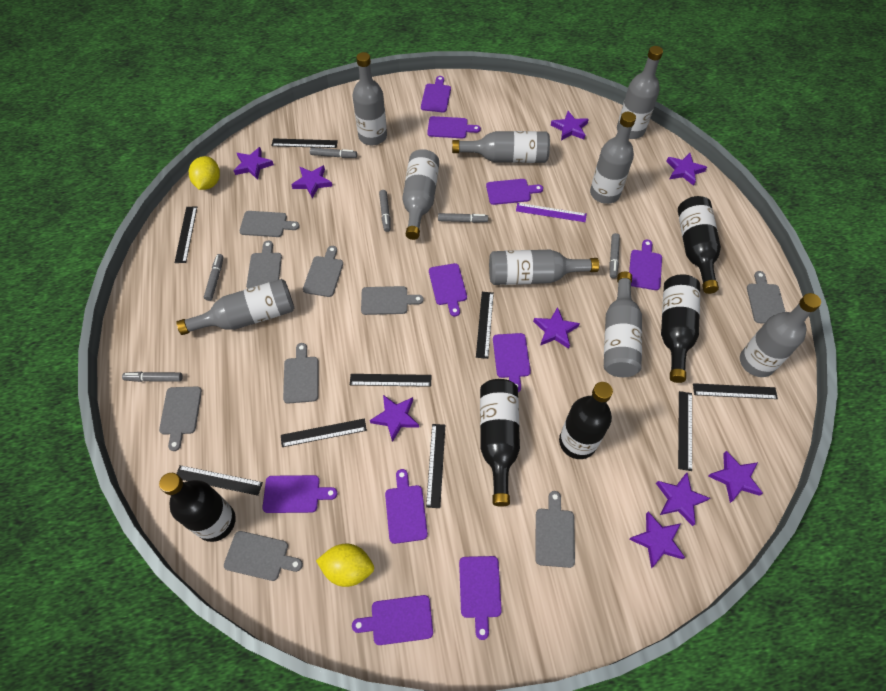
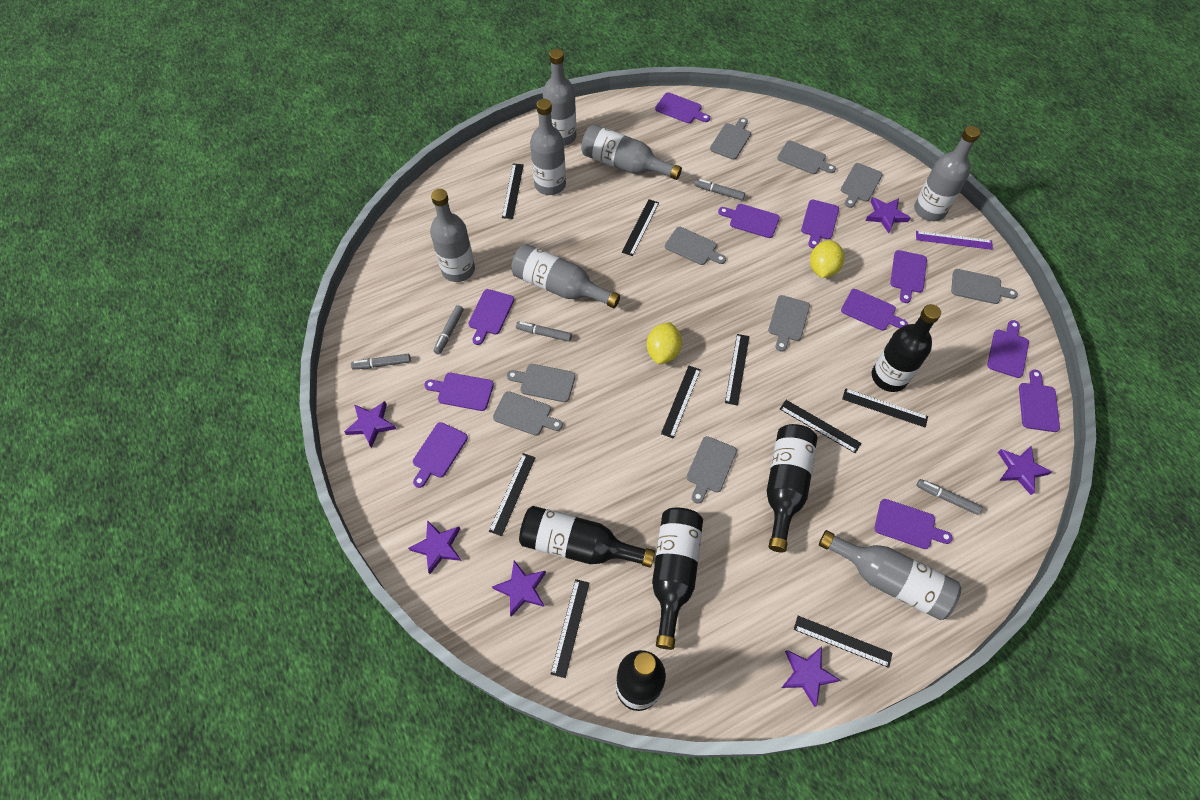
grey bottle: [176,279,294,335] [352,52,387,145] [402,149,439,240] [452,131,550,163] [489,250,599,285] [590,112,636,204] [604,272,642,377] [617,46,663,139] [740,293,821,377] = 9 -> [430,189,475,282] [511,244,620,308] [530,99,566,195] [543,49,576,146] [581,124,682,180] [819,530,961,620] [914,126,980,221] = 7
grey marker: [122,372,183,382] [204,254,224,301] [310,147,357,158] [379,190,391,232] [438,213,488,223] [609,233,620,278] = 6 -> [351,354,411,370] [433,305,464,355] [516,321,572,342] [695,179,745,200] [917,479,982,515] = 5
purple cutting board: [262,475,338,513] [352,595,433,645] [385,469,428,544] [421,76,451,112] [427,116,481,138] [429,263,467,316] [459,556,502,640] [486,179,543,205] [493,333,531,392] [629,240,662,290] = 10 -> [413,422,468,488] [424,373,494,411] [468,289,514,345] [655,92,710,123] [718,204,780,238] [801,200,839,249] [841,289,908,331] [875,499,953,549] [890,250,927,303] [987,320,1029,378] [1019,370,1060,432] = 11
purple star: [234,147,274,180] [291,165,332,198] [370,395,419,442] [533,307,580,349] [551,111,589,140] [629,512,685,568] [656,473,710,526] [666,153,707,186] [708,451,763,503] = 9 -> [344,401,396,448] [408,520,461,574] [492,560,546,616] [782,646,840,707] [865,197,911,233] [998,445,1052,495] = 6

